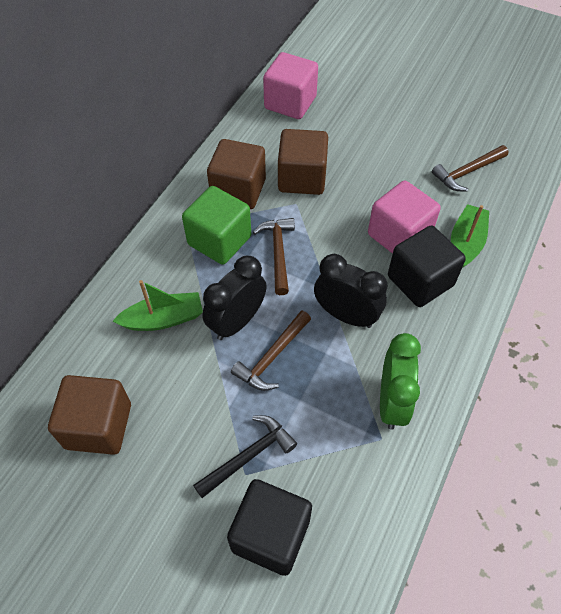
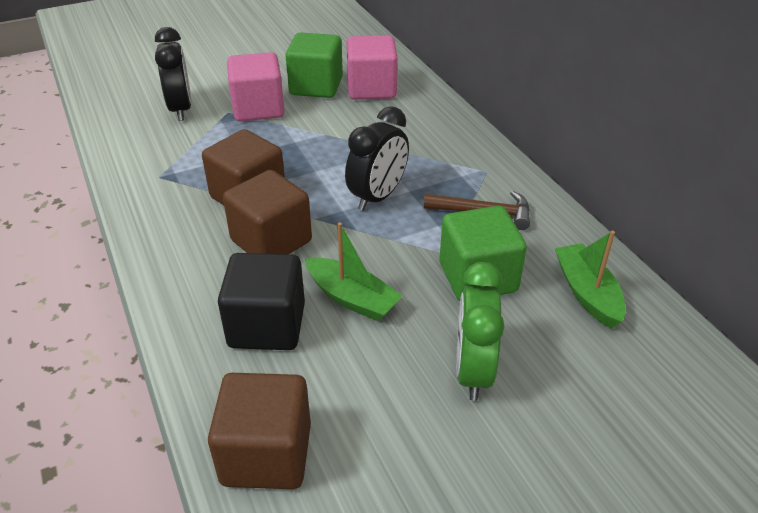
black cube: [227,479,312,576] [388,226,466,307] = 2 -> [218,253,305,350] = 1
black hammer: [193,415,297,498] = 1 -> none = 0
brown hammer: [231,310,311,391] [253,218,295,295] [432,145,509,191] = 3 -> [424,191,530,230] = 1
green cube: [182,186,251,265] = 1 -> [285,32,343,98] [440,206,527,301] = 2

